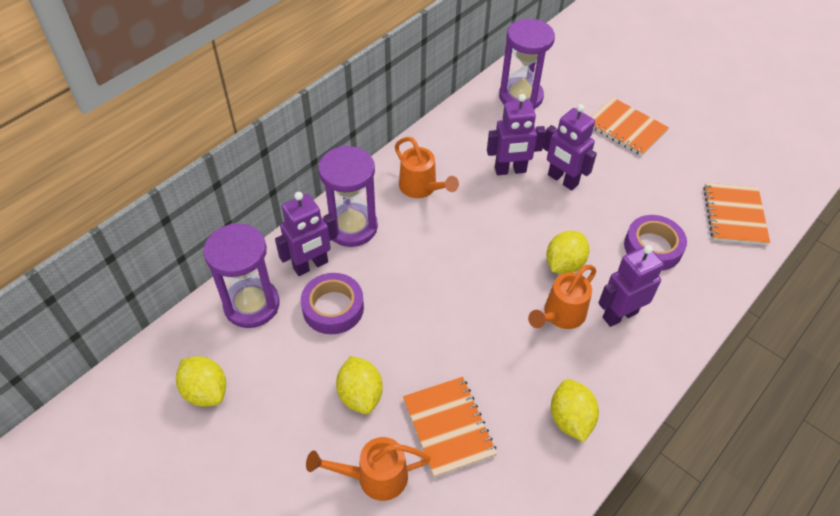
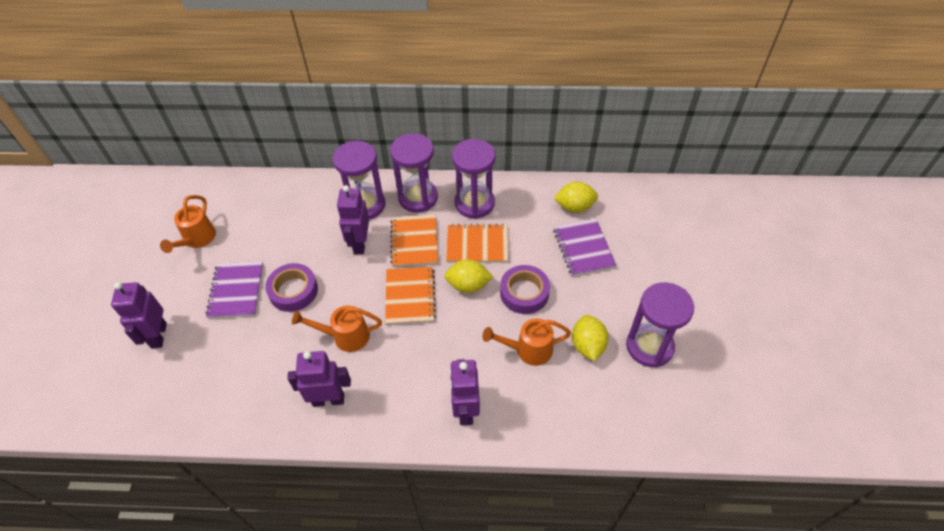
purple hourglass: [203,223,280,328] [318,146,378,247] [499,19,555,110] = 3 -> [333,141,385,219] [390,133,438,213] [452,139,496,219] [626,282,694,368] = 4
purple notebook: none = 0 -> [205,261,263,318] [553,218,617,276] = 2
yellow lemon: [176,356,226,407] [336,356,383,414] [546,231,589,274] [551,379,599,442] = 4 -> [444,259,493,293] [554,182,598,213] [572,315,608,361] = 3

